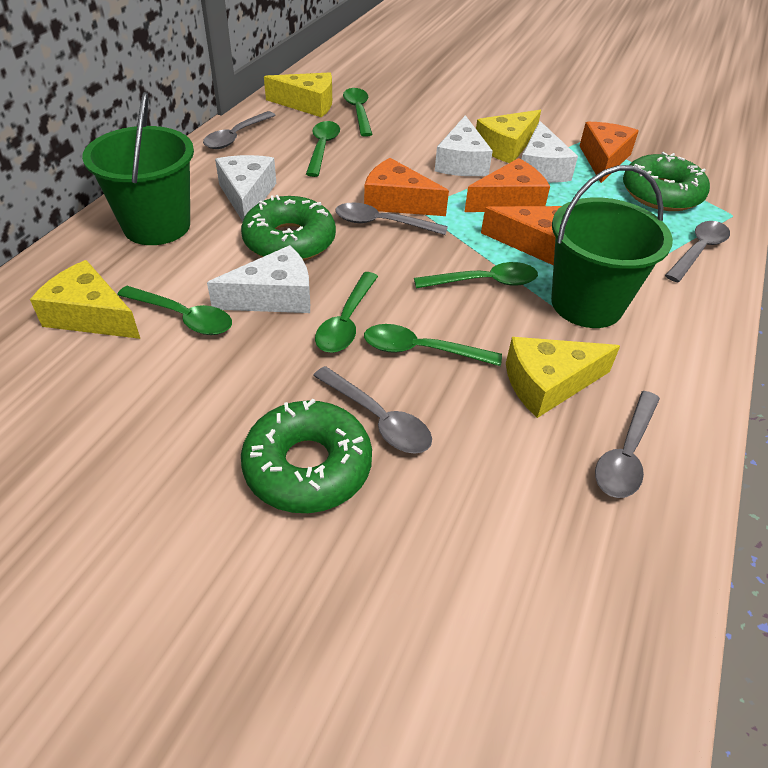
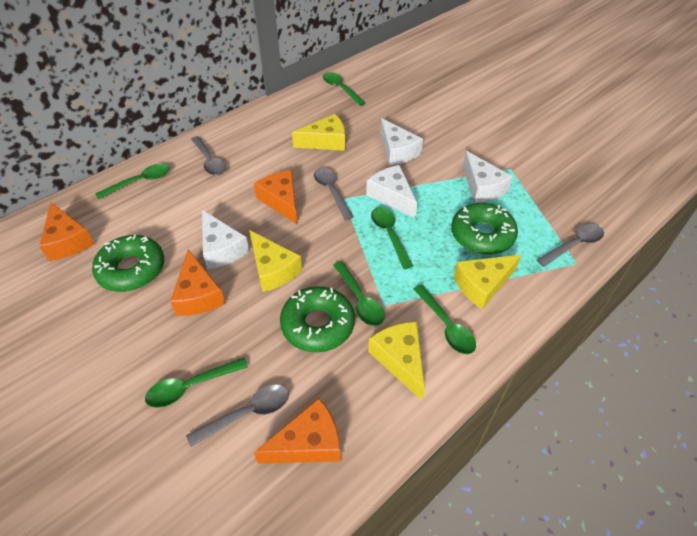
green bucket: [82,92,194,245] [551,165,673,328] = 2 -> none = 0
grey spoon: [203,111,276,149] [313,366,432,454] [335,203,448,235] [595,391,660,498] [665,221,730,282] = 5 -> [186,384,289,447] [191,136,226,176] [314,167,354,220] [537,224,604,267] = 4

